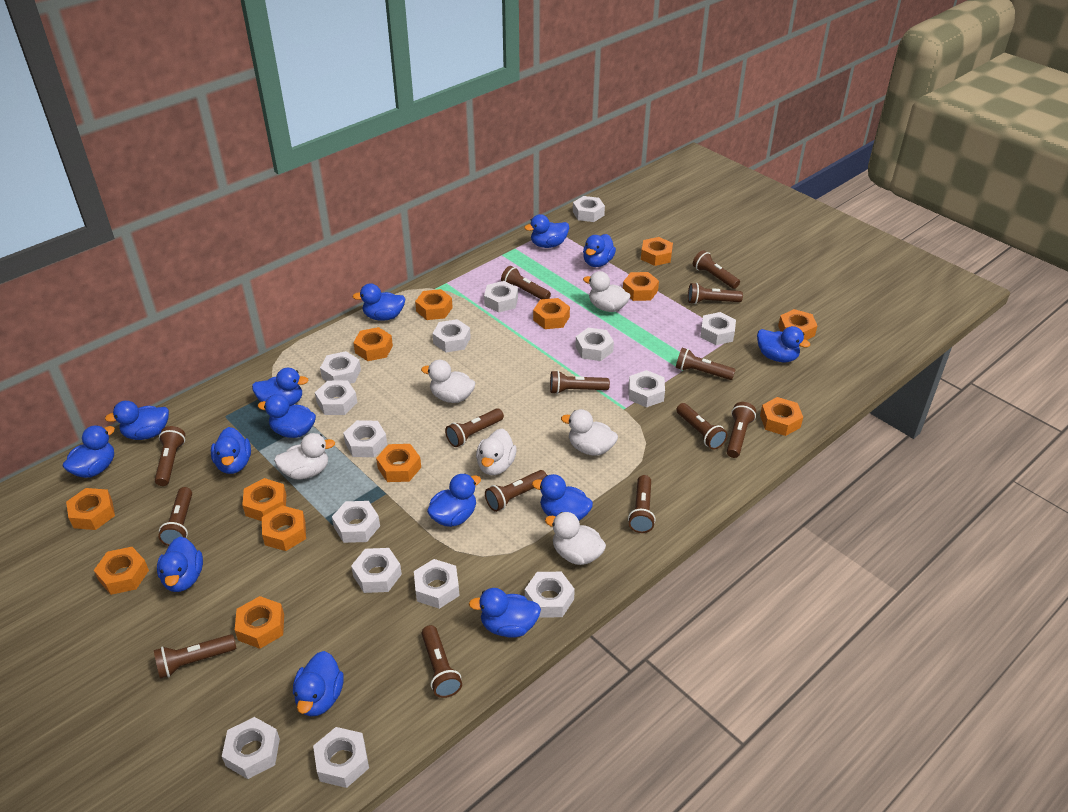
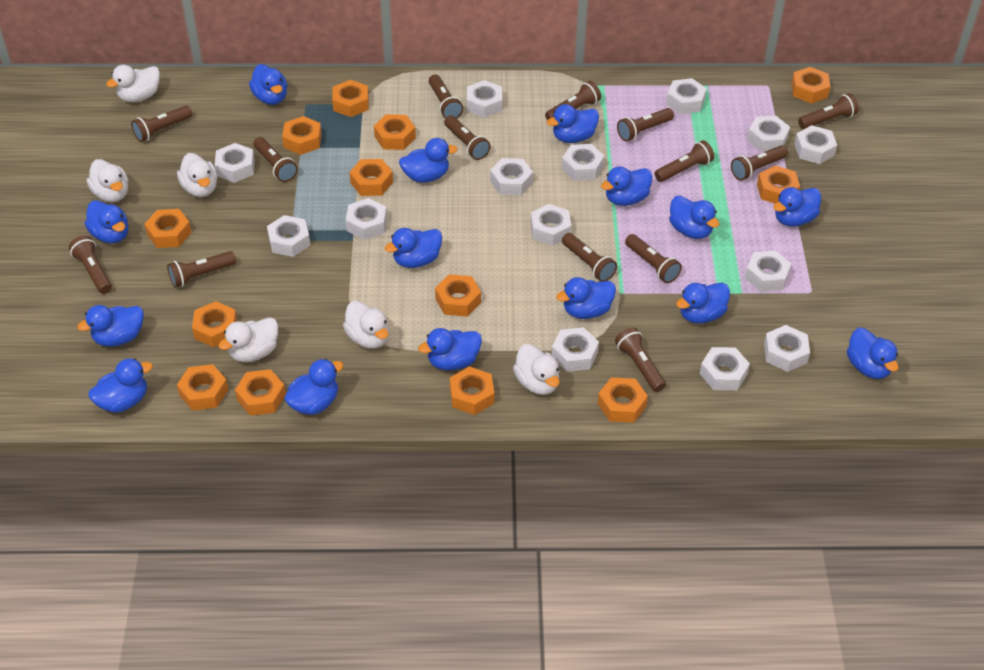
blue duck: [63,425,115,478] [105,401,169,440] [157,537,203,592] [211,427,251,474] [252,368,309,406] [258,394,316,438] [293,651,344,717] [352,283,405,321] [427,473,481,527] [469,588,541,638] [524,214,569,248] [532,474,593,521] [583,234,616,267] [757,326,810,362] = 14 -> [77,305,144,347] [84,200,128,244] [88,358,153,413] [249,64,287,105] [284,359,344,415] [385,228,442,268] [399,138,458,183] [418,328,482,371] [547,104,599,143] [556,277,616,319] [601,166,652,206] [669,196,720,239] [676,283,730,324] [773,187,821,227] [847,328,899,379] = 15
white nut: [222,717,280,779] [313,727,369,788] [315,381,357,415] [320,351,361,384] [332,501,380,543] [343,420,387,457] [351,548,402,593] [414,559,460,609] [432,319,471,352] [484,281,518,313] [525,572,575,617] [573,196,605,222] [575,328,614,361] [629,370,665,408] [700,312,736,345] = 15 -> [215,143,255,183] [267,215,310,257] [346,198,387,240] [467,80,502,118] [490,158,533,195] [531,204,571,246] [552,327,599,372] [562,144,604,181] [666,78,707,114] [700,347,750,390] [745,251,791,292] [747,116,790,152] [764,325,810,372] [794,125,837,164] = 14

